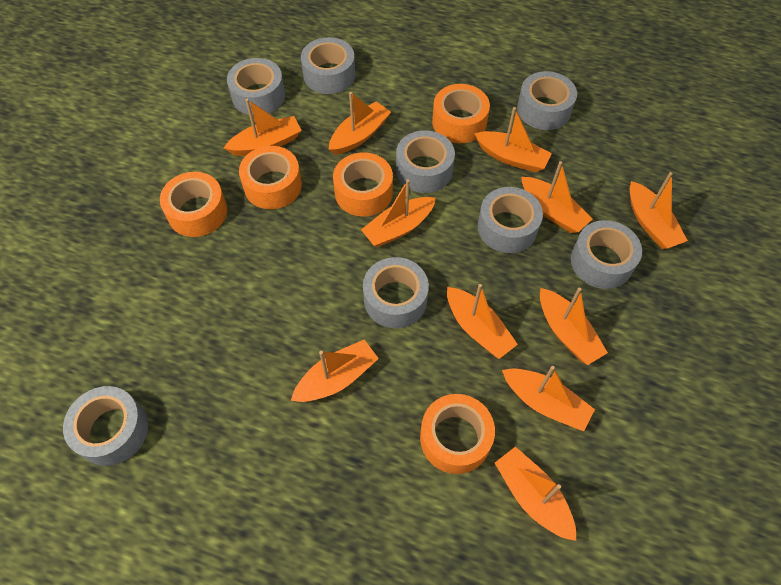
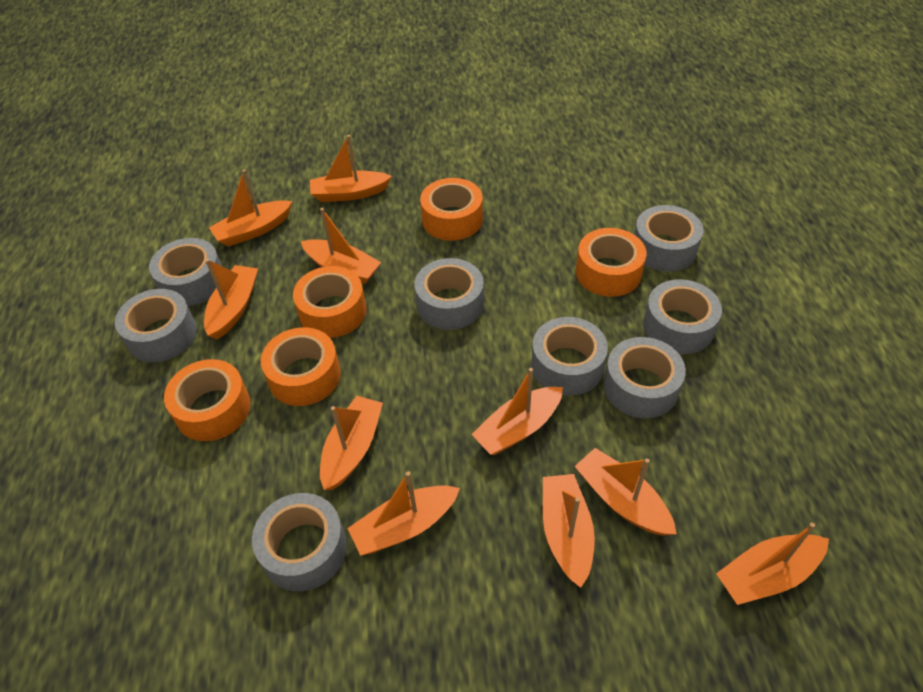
orange boat: [224,99,302,156] [291,340,379,402] [329,92,391,155] [361,179,436,247] [447,284,518,359] [474,107,552,172] [495,446,576,541] [502,366,595,431] [521,161,593,233] [540,288,608,365] [630,172,688,249] = 11 -> [204,259,258,339] [209,169,292,247] [301,208,381,284] [310,135,392,202] [320,396,383,490] [347,471,460,556] [471,368,563,455] [543,474,595,588] [575,448,677,536] [716,522,829,605] = 10

